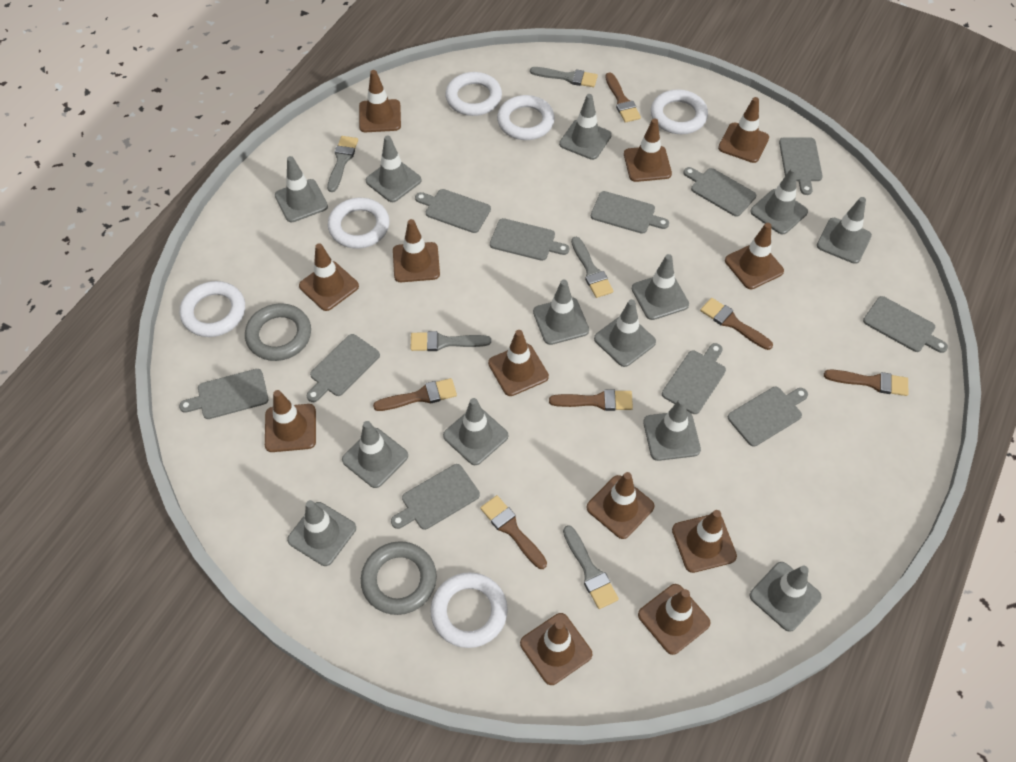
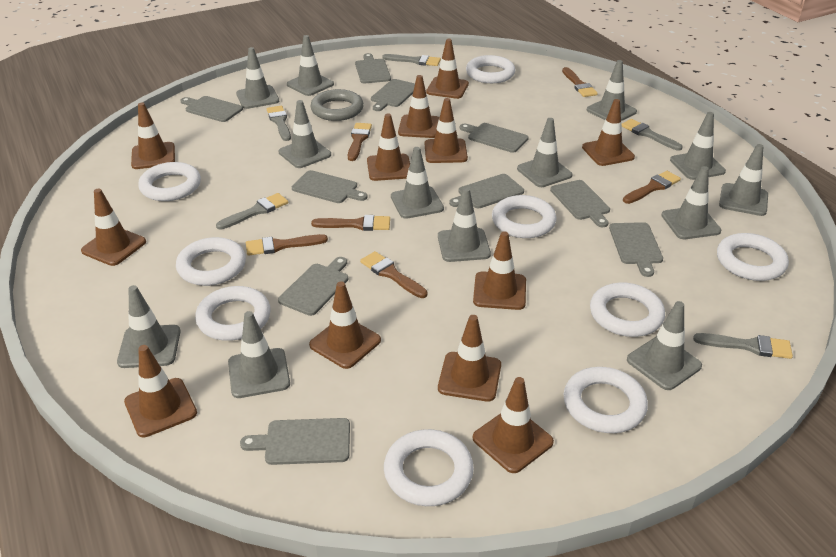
grey cutting board: [179,369,268,419] [306,334,380,402] [391,464,480,530] [415,189,491,233] [490,218,569,261] [591,191,669,234] [662,343,726,414] [683,167,756,217] [728,387,808,447] [779,137,823,195] [863,296,948,353] = 11 -> [180,96,243,122] [240,418,350,465] [278,257,348,316] [292,170,368,203] [355,53,391,83] [371,79,415,111] [449,174,524,208] [460,123,529,153] [550,180,610,227] [609,222,663,277] = 10
grey ring: [245,303,311,361] [361,541,437,615] = 2 -> [311,89,364,121] = 1
white ring: [180,281,245,337] [328,198,390,249] [430,572,508,648] [445,72,502,116] [497,95,555,140] [651,89,708,134] = 6 -> [138,162,201,201] [176,237,246,286] [195,286,271,341] [384,429,474,506] [466,55,515,83] [492,195,557,238] [564,367,648,433] [590,283,665,337] [717,233,789,281] = 9

